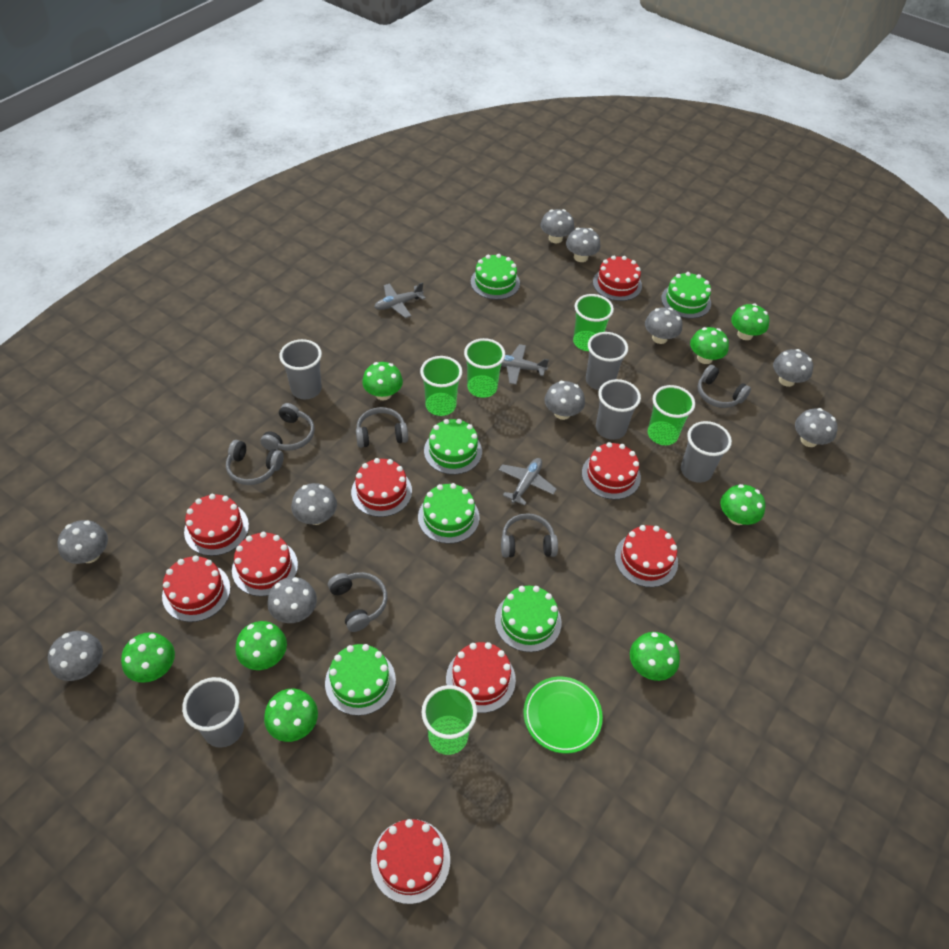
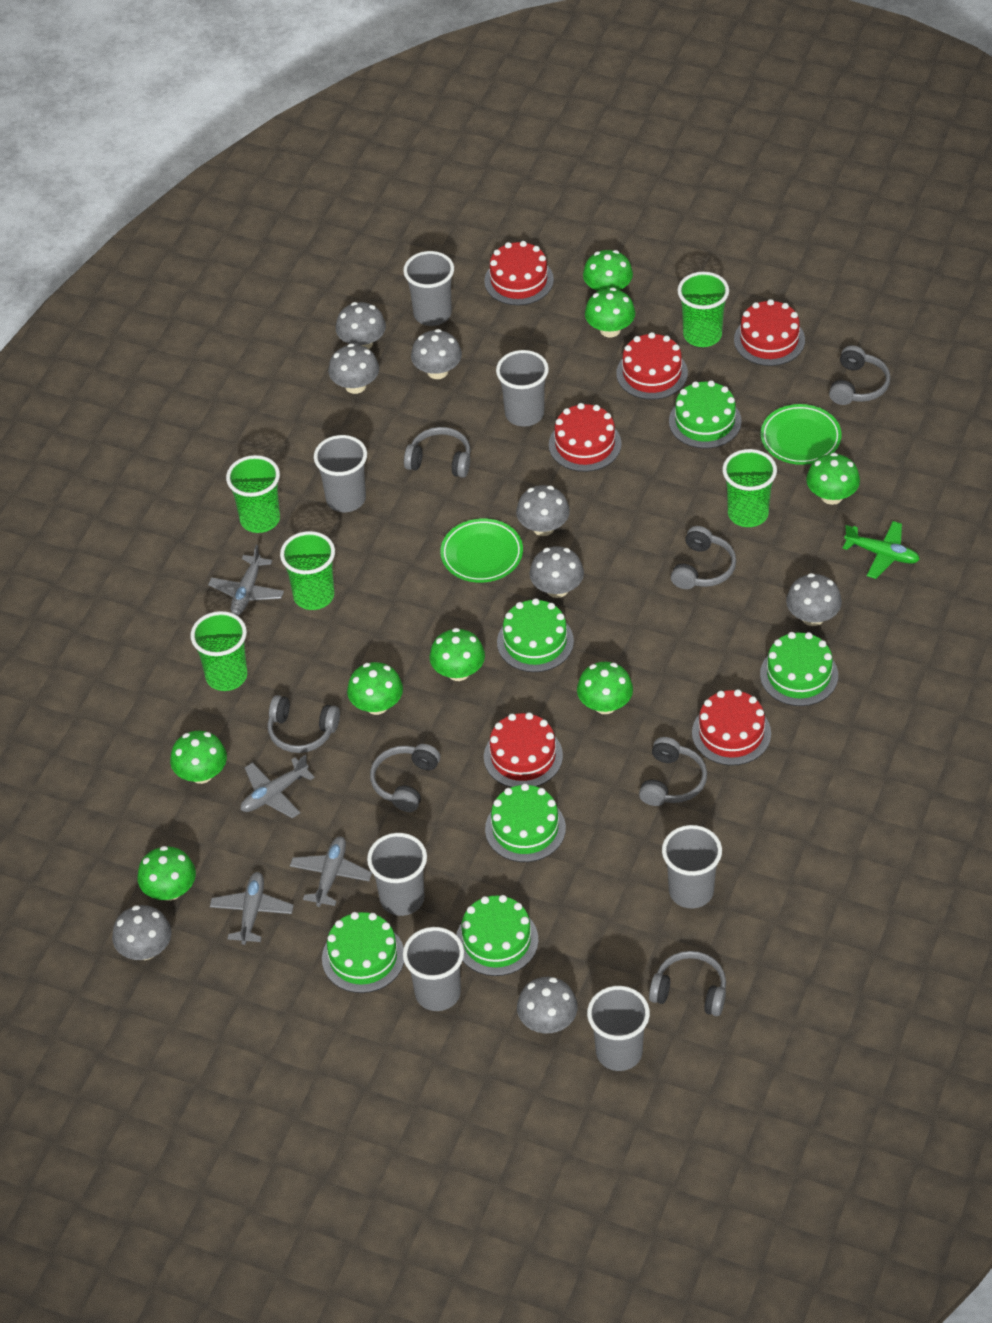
green plane: none = 0 -> [842,521,920,579] = 1
green plate: [524,677,603,753] = 1 -> [440,518,523,583] [761,404,842,465] = 2
grey cup: [182,677,244,748] [279,339,322,399] [586,332,628,390] [596,379,641,440] [681,421,732,483] = 5 -> [314,435,367,512] [367,833,427,916] [403,251,454,326] [403,927,464,1011] [496,350,549,427] [587,986,650,1071] [662,825,722,908] = 7
grey headphones: [226,440,284,485] [260,403,315,451] [328,572,387,632] [356,407,408,448] [501,513,558,558] [698,365,751,408] = 6 -> [268,695,340,753] [370,744,440,812] [404,427,471,478] [639,737,707,806] [649,951,726,1016] [671,526,736,589] [829,345,891,405] = 7
grey mushroom: [48,631,103,681] [58,520,108,564] [267,577,317,623] [291,483,337,525] [540,209,574,243] [544,381,585,420] [566,228,600,262] [645,307,682,344] [773,349,813,387] [795,408,838,447] = 10 -> [112,905,172,960] [328,344,379,394] [336,302,386,349] [411,329,462,379] [516,485,570,536] [517,977,578,1033] [530,546,584,598] [786,573,842,626] = 8
grey plane: [374,282,426,318] [499,458,556,506] [501,344,549,385] = 3 -> [208,545,284,616] [210,872,294,945] [240,755,315,818] [290,836,372,907] = 4
red cake: [162,555,231,622] [184,494,249,556] [232,532,298,596] [351,458,412,517] [371,819,450,904] [446,642,516,713] [582,442,641,500] [593,256,642,301] [615,525,678,587] = 9 -> [484,241,554,305] [484,712,563,787] [549,403,622,472] [616,332,688,400] [692,689,771,766] [734,299,805,366] = 6

